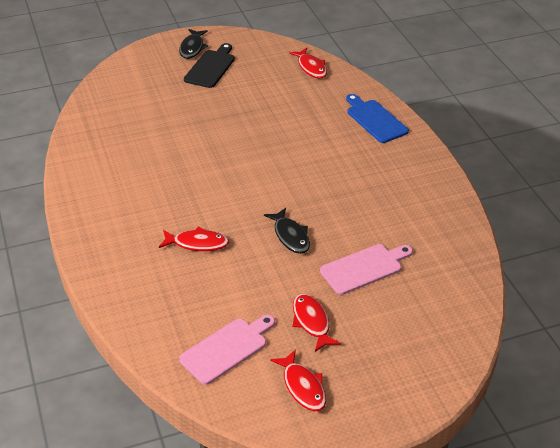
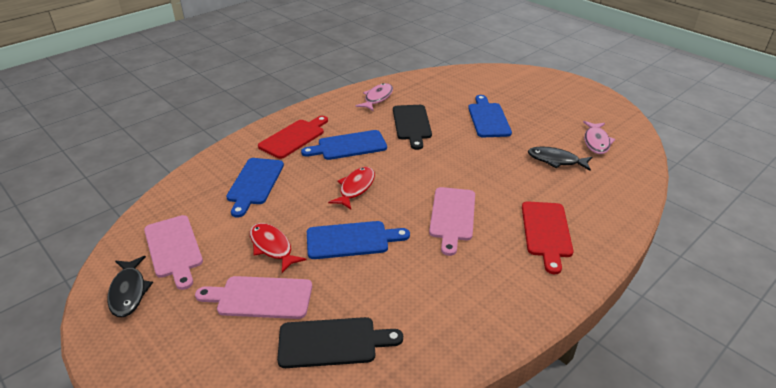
black cutting board: [184,43,235,88] = 1 -> [277,317,403,368] [393,105,432,150] = 2
blue cutting board: [346,94,409,143] = 1 -> [226,158,284,217] [301,130,387,160] [307,221,410,259] [468,95,512,137] = 4
pink cutting board: [179,315,275,385] [320,244,413,295] = 2 -> [144,215,203,290] [195,276,312,319] [429,187,475,256] = 3
pink fish: none = 0 -> [356,83,393,111] [583,121,615,154] = 2
red cutting board: none = 0 -> [258,116,328,159] [522,202,573,274] = 2
red fish: [159,227,229,251] [270,349,326,411] [289,48,327,78] [292,294,341,352] = 4 -> [250,223,307,273] [328,167,375,209] = 2

